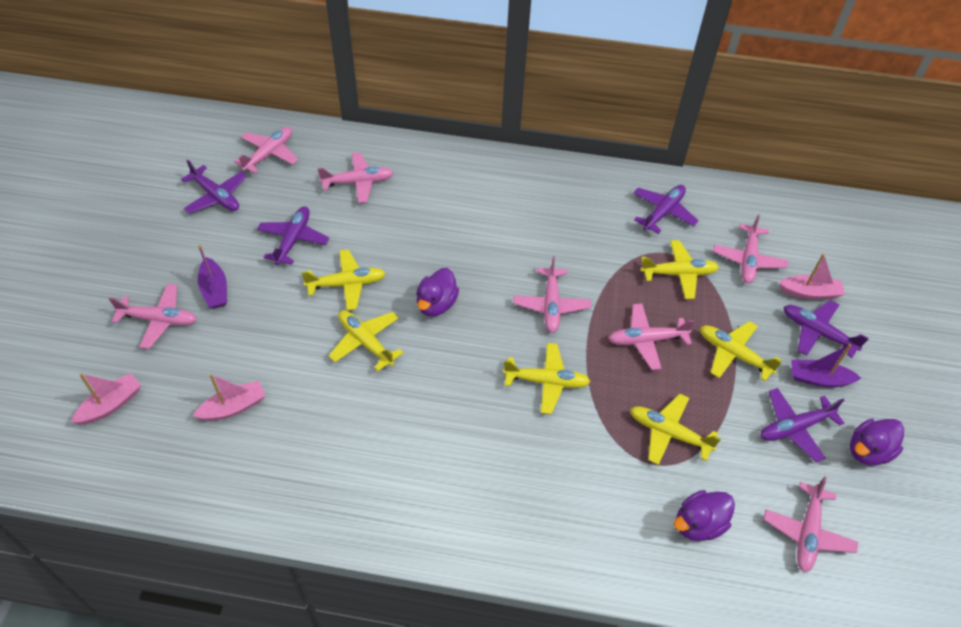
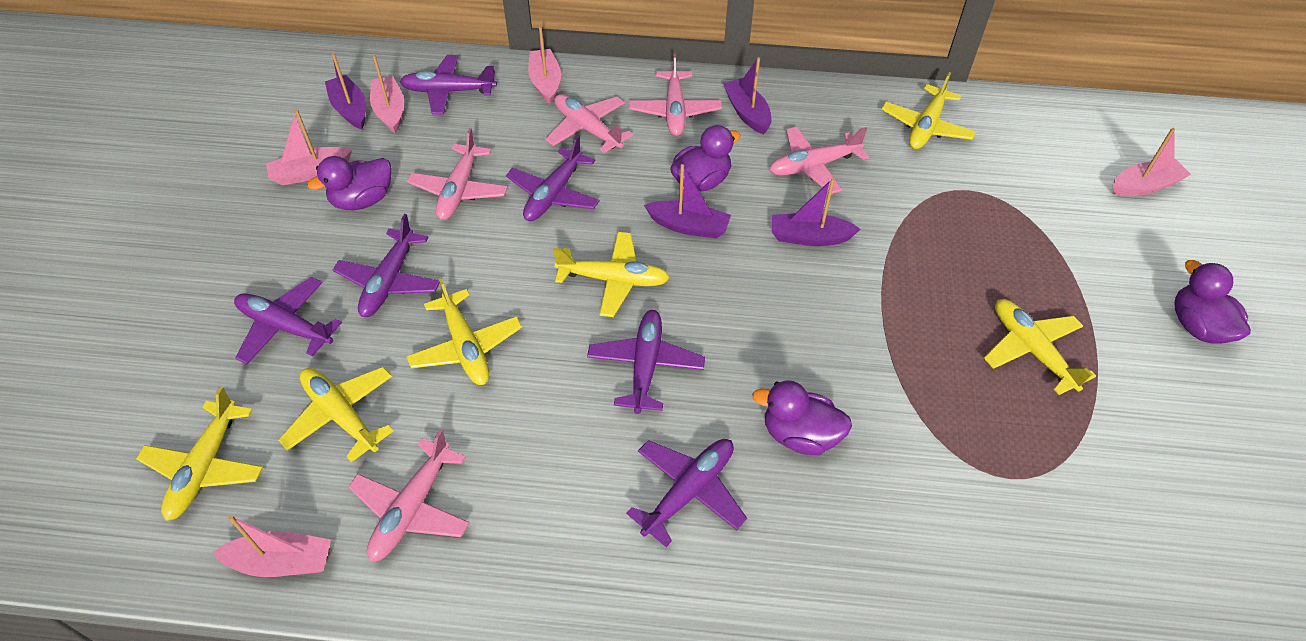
pink boat: [71,373,141,425] [193,374,266,421] [779,253,845,299] = 3 -> [212,515,331,577] [266,109,352,185] [370,55,404,133] [528,26,561,104] [1113,128,1191,196] = 5
pink plane: [109,283,197,349] [234,127,298,173] [317,152,394,203] [513,256,591,333] [608,303,695,370] [713,214,788,283] [763,476,858,572] = 7 -> [348,429,470,562] [407,128,508,220] [545,94,633,153] [629,54,722,136] [770,127,869,194] = 5
purple boat: [198,245,227,309] [791,344,861,387] = 2 -> [325,53,366,129] [644,164,731,238] [723,57,772,135] [772,178,860,246] = 4
purple duck: [416,268,459,317] [674,490,735,541] [850,419,904,466] = 3 -> [307,156,392,210] [670,125,741,192] [752,380,852,455] [1174,260,1251,344] = 4
purple plane: [181,160,247,214] [257,206,330,265] [633,185,699,234] [760,388,844,462] [784,300,869,358] = 5 -> [234,277,342,364] [333,214,440,317] [400,55,497,115] [506,135,600,221] [587,310,705,414] [626,439,747,547] = 6

